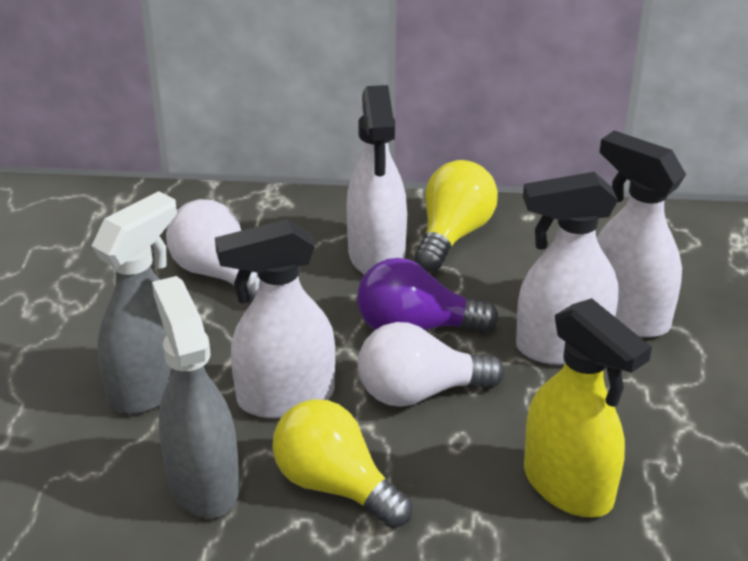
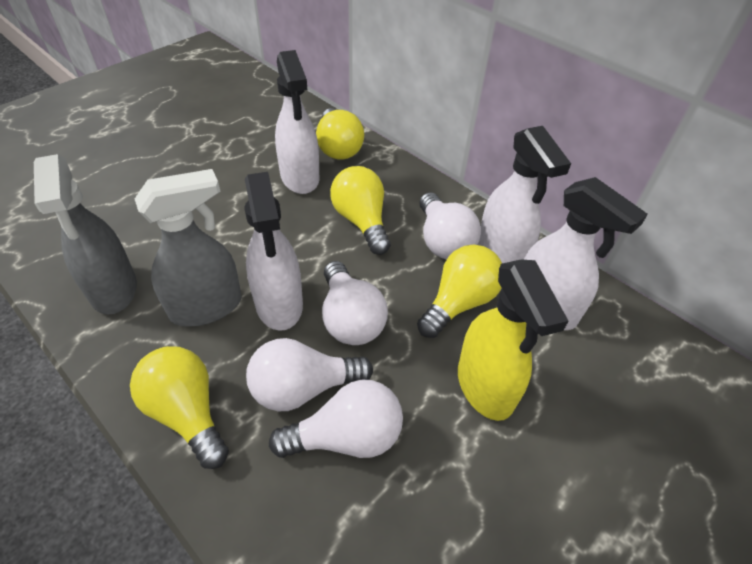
purple light bulb: [357,258,499,332] = 1 -> none = 0
white light bulb: [166,199,260,301] [358,322,505,407] = 2 -> [246,338,373,411] [269,380,403,458] [322,261,388,345] [419,192,481,260] = 4
yellow light bulb: [272,399,413,528] [415,160,498,272] = 2 -> [130,346,229,469] [316,108,364,160] [330,166,391,255] [417,245,502,338] = 4

